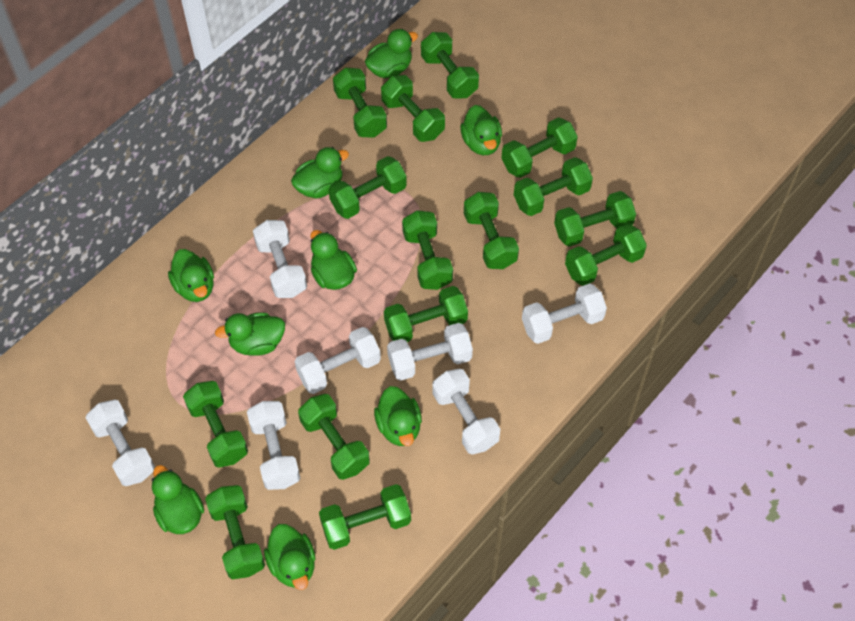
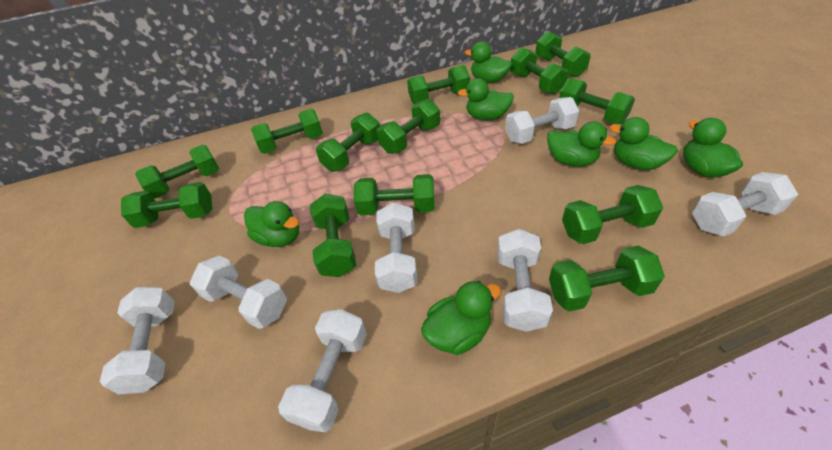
green duck: [152,465,204,534] [168,249,214,302] [215,313,285,356] [264,524,315,590] [291,147,349,199] [310,230,357,290] [365,29,418,78] [374,386,422,446] [460,105,502,155] = 9 -> [244,201,299,247] [421,281,501,355] [458,78,514,120] [465,42,512,83] [547,121,616,167] [609,117,678,170] [683,118,743,178] = 7
green dumbbell: [183,381,248,468] [205,485,265,579] [298,394,370,480] [319,484,411,550] [329,156,407,219] [333,68,387,138] [381,75,445,142] [384,286,468,342] [402,210,453,290] [421,32,479,98] [464,192,519,269] [501,117,578,178] [514,157,593,216] [554,191,636,247] [565,223,647,286] = 15 -> [121,182,212,228] [135,145,219,199] [251,109,323,154] [310,194,356,277] [316,112,380,172] [354,174,435,215] [376,99,440,154] [407,65,470,104] [510,47,568,95] [535,31,591,78] [549,246,665,312] [559,78,635,124] [562,185,663,244] = 13

